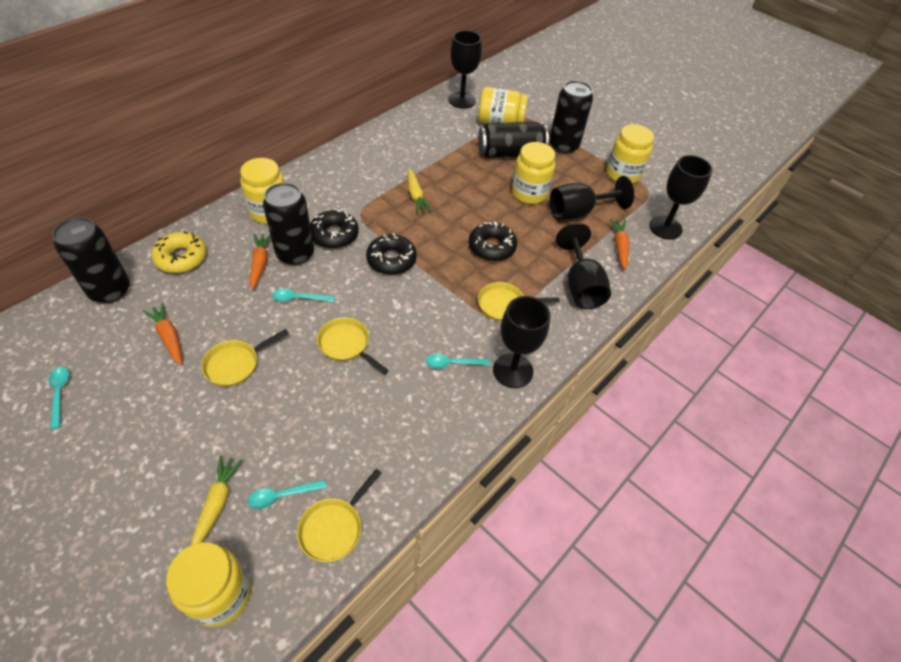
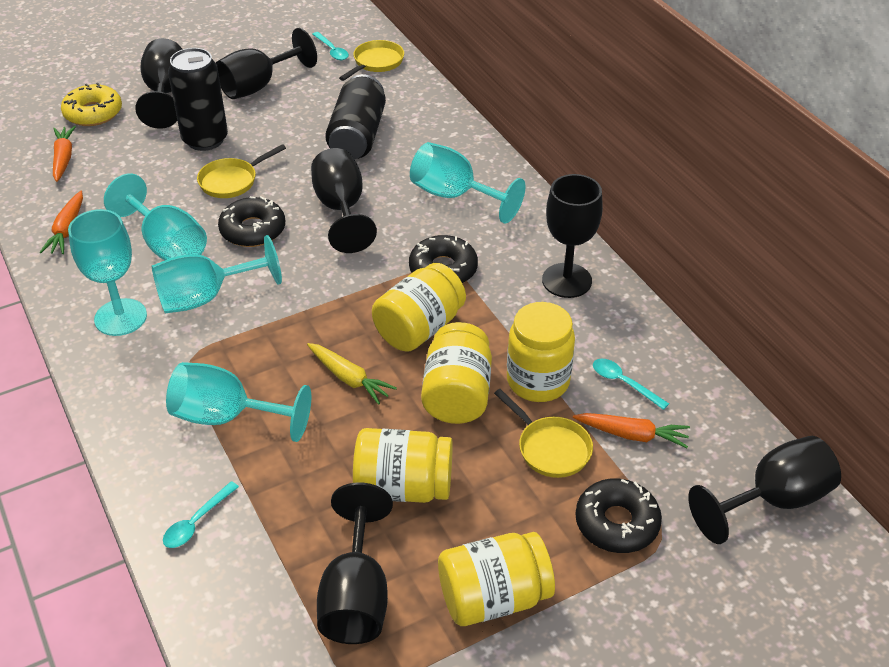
black can: [52,217,130,303] [263,183,314,265] [478,122,549,158] [549,80,593,154] = 4 -> [168,48,228,151] [325,74,386,160] = 2
black goblet: [448,30,482,109] [493,296,550,388] [550,176,634,220] [556,223,611,309] [649,155,713,240] = 5 -> [135,38,183,129] [216,28,317,99] [311,148,377,253] [317,482,393,644] [542,174,603,298] [688,436,841,544] = 6
turquoise goblet: none = 0 -> [68,209,147,336] [104,173,207,260] [152,235,282,313] [166,362,311,442] [410,142,525,224] = 5
turquoise spoon: [49,367,69,429] [247,480,327,509] [272,289,335,302] [426,354,491,369] = 4 -> [163,481,239,548] [312,32,349,60] [593,359,669,410] = 3
yellow carrot: [191,456,243,545] [408,168,432,213] = 2 -> [307,343,397,405] = 1
yellow pan: [201,329,289,387] [297,469,382,562] [317,317,389,374] [478,282,560,321] = 4 -> [197,144,286,198] [339,40,404,81] [494,389,593,478] = 3

